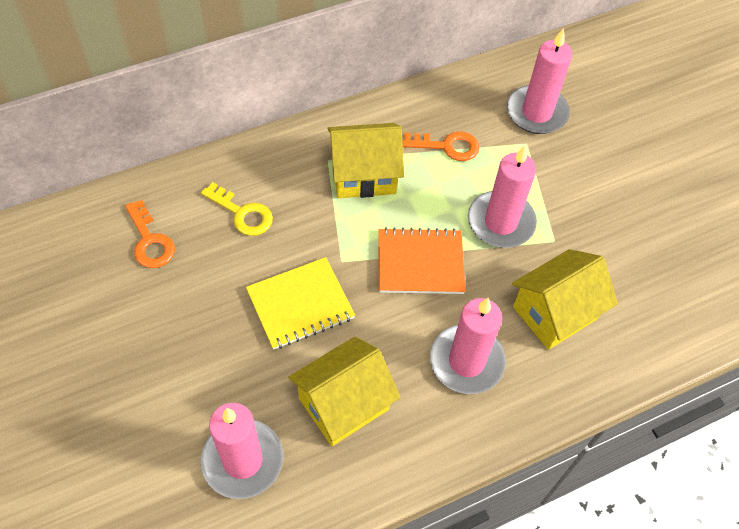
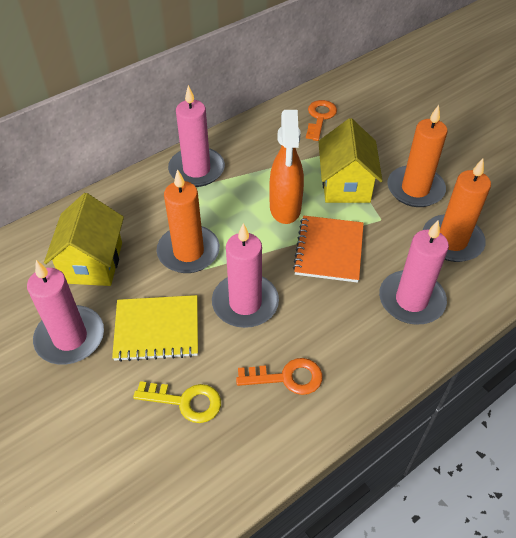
orange candle: none = 0 -> [157,169,220,273] [387,105,448,207] [423,158,491,262] = 3
orange spray bottle: none = 0 -> [269,110,304,224] = 1
yellow house: [288,336,401,446] [327,123,404,198] [512,249,618,350] = 3 -> [44,193,124,286] [318,118,383,203] = 2

